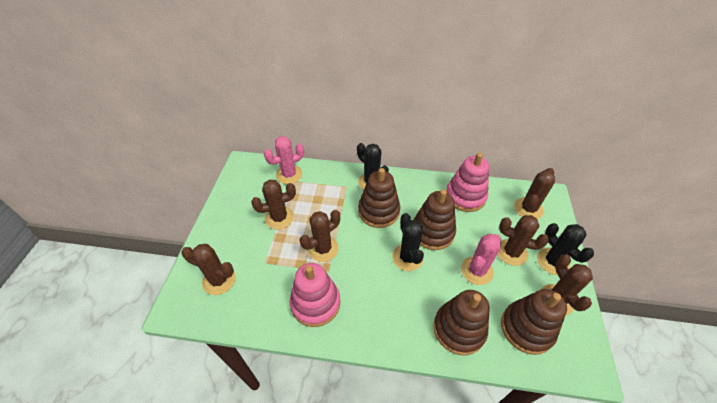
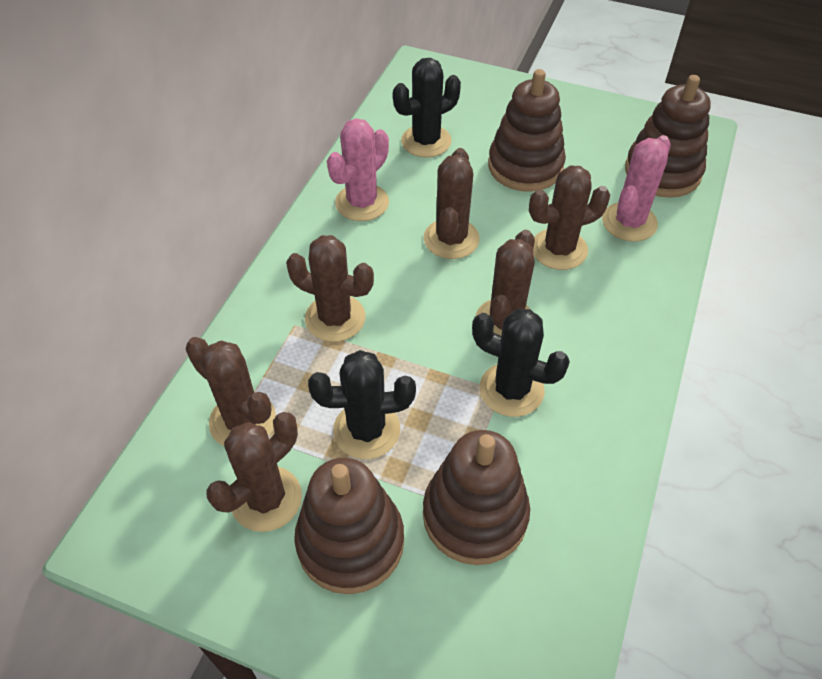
pink stacking toy: [290,263,341,327] [446,153,489,212] = 2 -> none = 0

